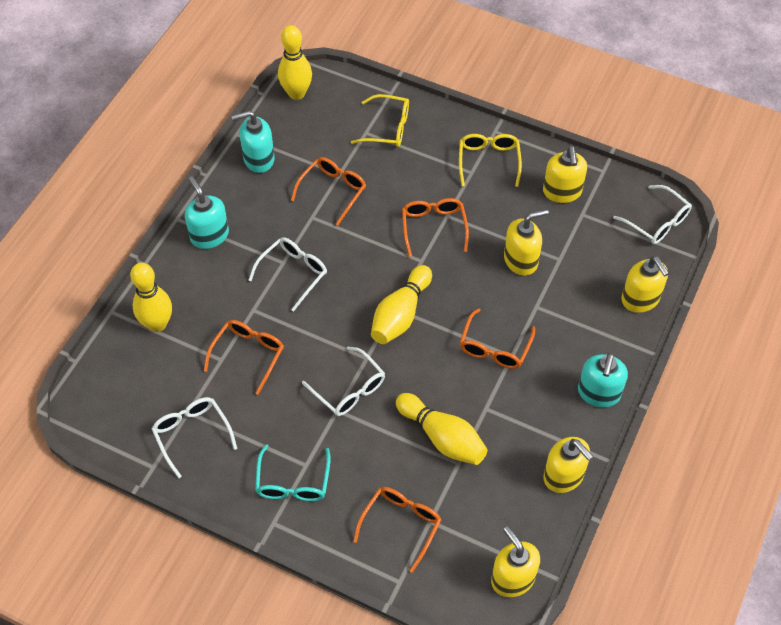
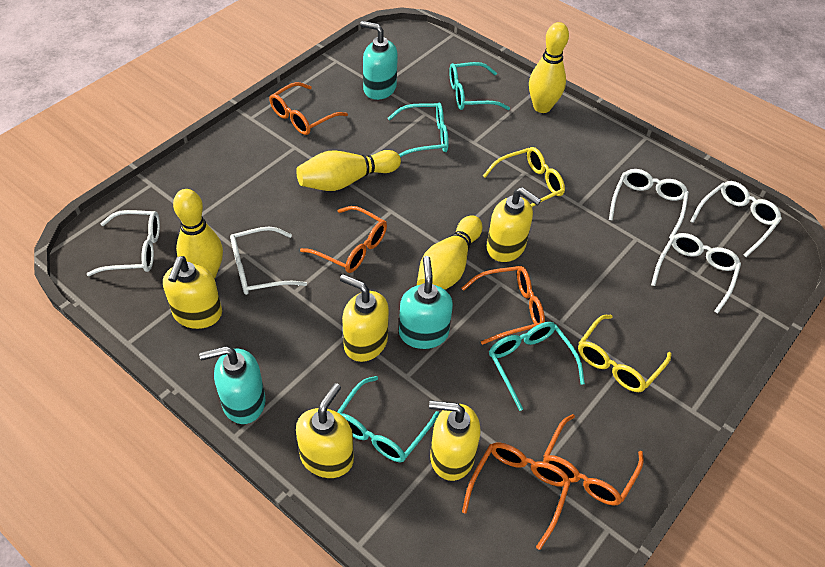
turquoise glasses: [255,444,331,501] = 1 -> [337,376,439,462] [388,103,449,157] [449,62,510,110] [489,322,585,411] = 4
white glasses: [152,397,237,478] [249,237,327,311] [302,347,385,416] [613,185,692,244] = 4 -> [87,210,160,276] [230,227,307,295] [609,169,689,238] [651,233,741,313] [690,181,782,257] = 5

